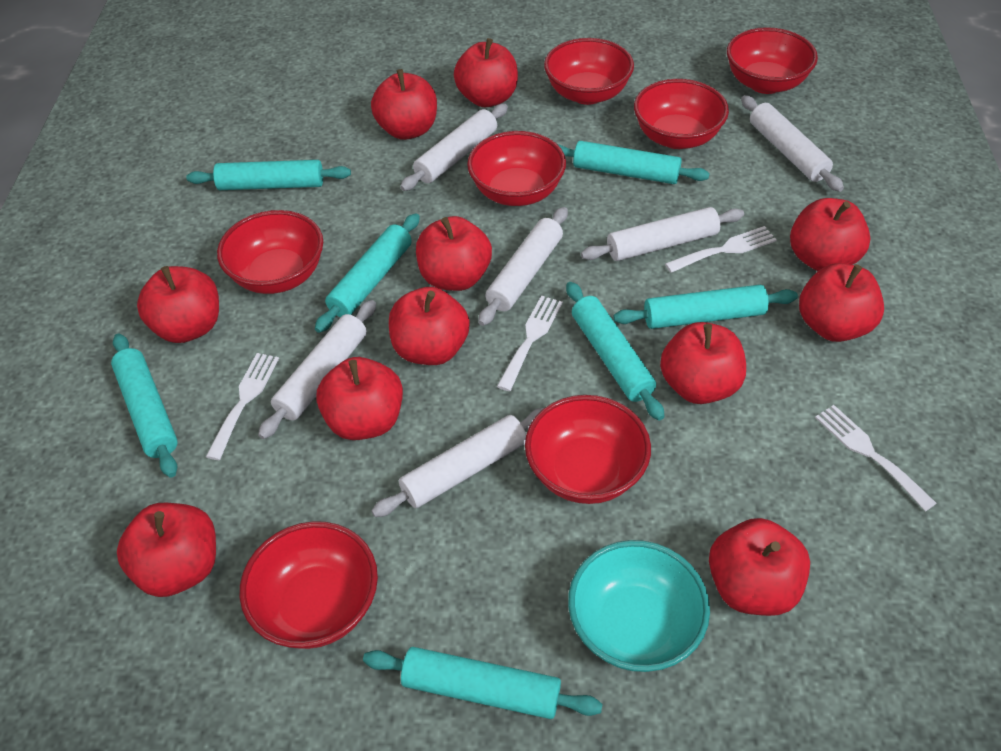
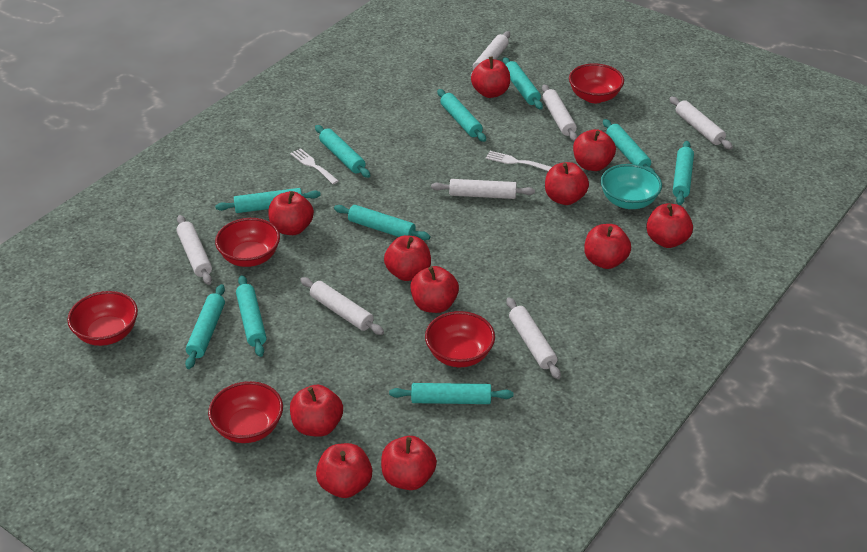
red bowl: [217,210,323,294] [240,521,378,649] [467,131,566,206] [525,395,651,504] [544,38,634,105] [634,79,729,149] [727,27,818,94] = 7 -> [67,291,138,346] [208,381,283,443] [215,218,280,267] [425,311,495,367] [569,63,624,103] = 5
turquoise rolling pin: [111,333,178,477] [186,160,351,190] [315,213,420,333] [363,647,603,719] [557,141,710,184] [566,282,664,421] [613,285,798,329] = 7 -> [185,284,225,369] [215,188,321,213] [236,275,267,357] [315,125,370,178] [334,205,430,240] [389,383,513,404] [437,89,486,142] [502,57,543,110] [603,119,655,172] [673,141,694,205] = 10
white fork: [206,353,279,460] [497,296,563,391] [665,226,777,273] [815,405,937,511] = 4 -> [290,148,338,184] [486,151,552,171] = 2
white rolling pin: [258,300,376,439] [371,408,544,517] [400,104,508,191] [478,207,568,326] [581,207,744,261] [741,95,844,192] = 6 -> [176,215,212,285] [300,277,384,335] [431,179,535,199] [471,31,510,75] [506,297,561,379] [542,84,578,141] [670,97,733,150] = 7

